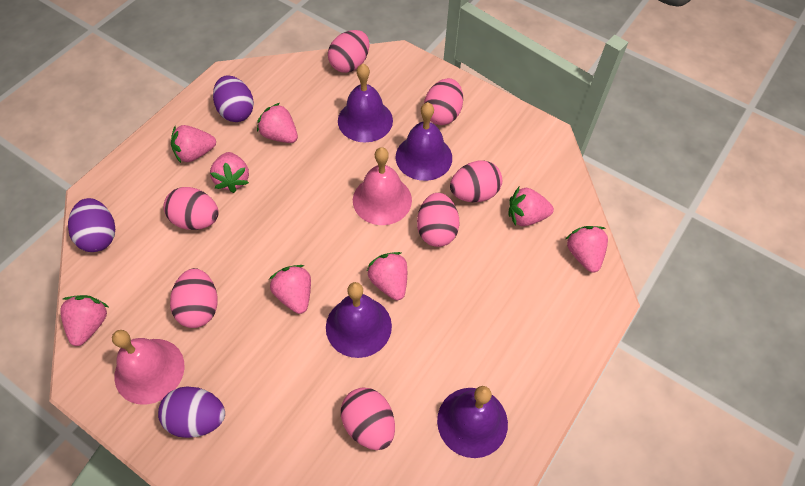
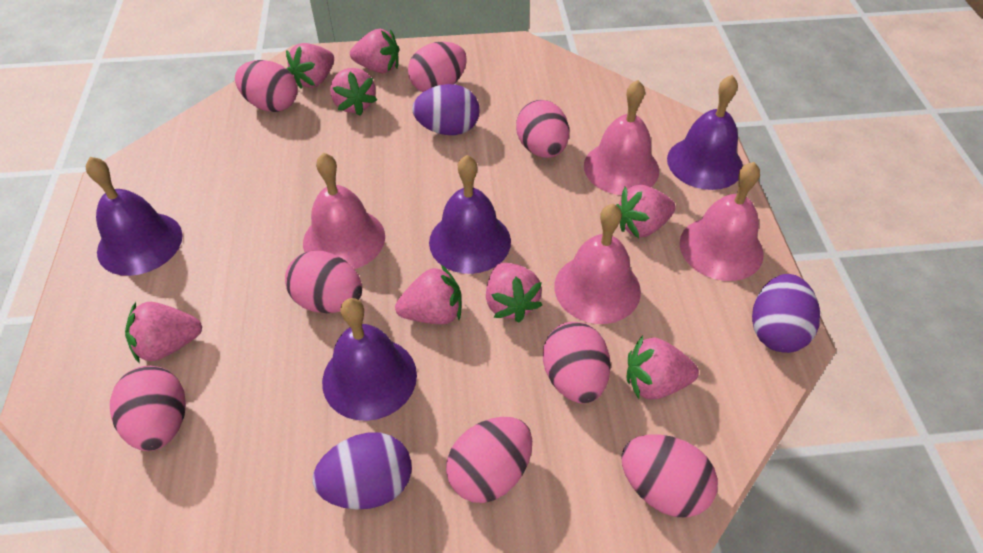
pink bell: [112,330,185,405] [353,147,412,225] = 2 -> [303,153,385,269] [554,204,641,324] [584,80,659,195] [680,162,764,281] = 4
pink egg: [163,187,219,230] [170,268,218,328] [328,30,370,73] [341,387,395,450] [417,193,459,247] [424,78,463,125] [450,160,502,202] = 7 -> [110,366,186,451] [235,60,298,112] [285,251,362,313] [408,41,467,92] [446,417,532,503] [516,100,569,158] [543,322,611,403] [621,434,718,518] = 8

